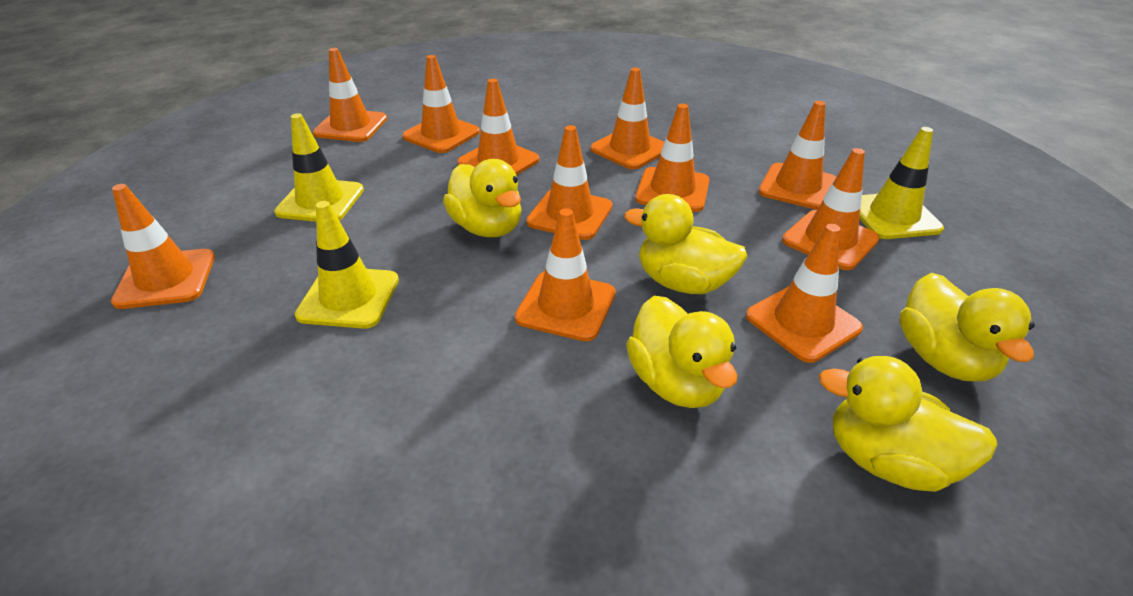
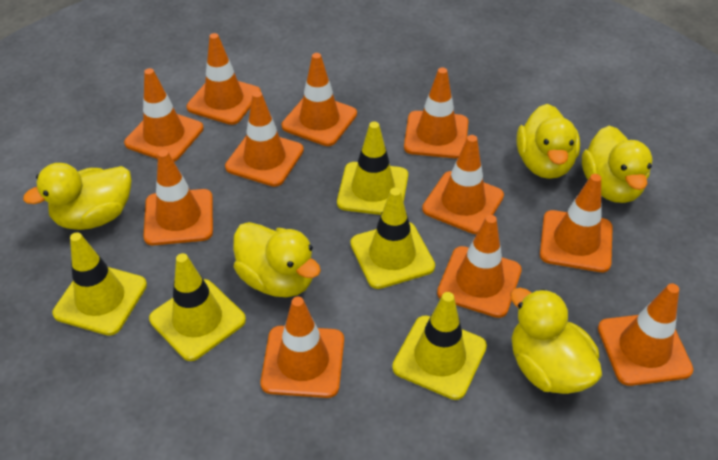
yellow traffic cone: [274,113,364,222] [295,201,399,329] [860,127,944,239] = 3 -> [52,232,147,336] [149,253,246,361] [337,121,408,215] [350,188,435,289] [392,292,487,400] = 5

